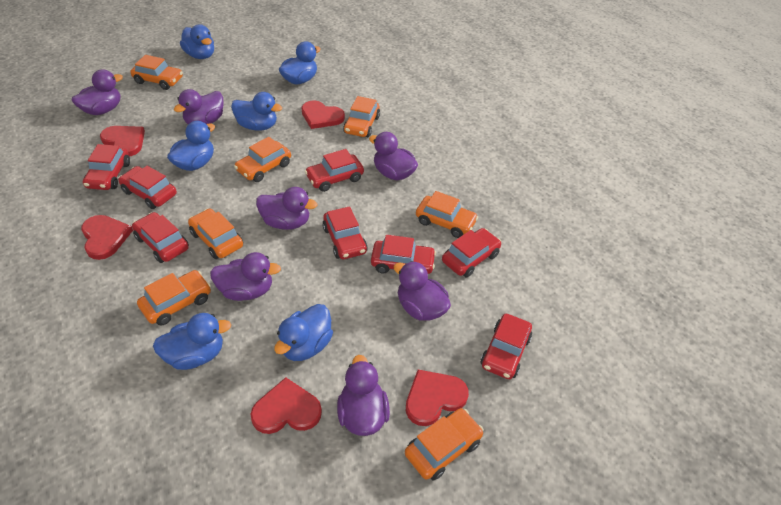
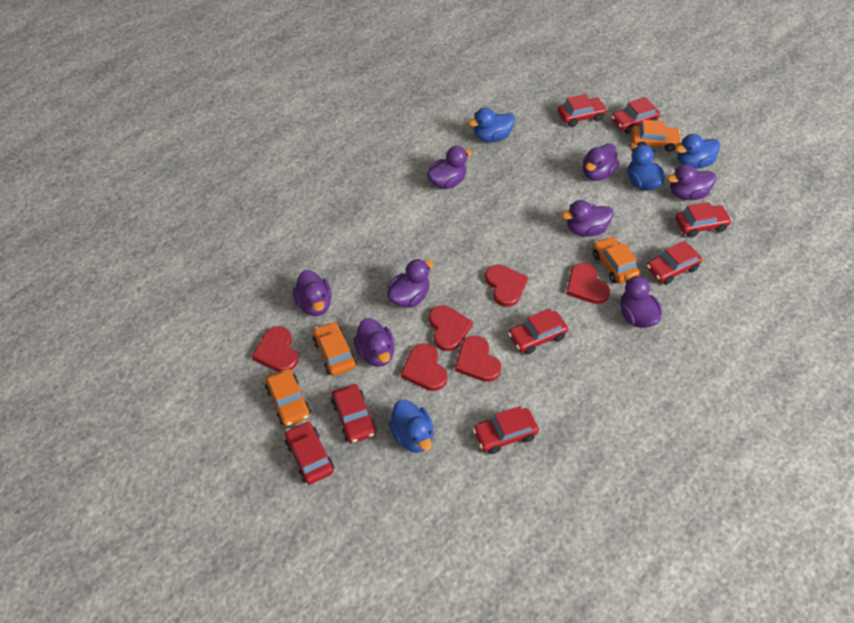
blue duck: [153,313,232,370] [167,121,215,171] [180,24,214,59] [231,92,282,131] [274,304,333,361] [279,41,321,84] = 6 -> [388,400,434,453] [468,108,515,142] [628,145,665,191] [676,134,720,169] = 4
orange car: [130,55,183,90] [137,270,211,326] [188,209,243,259] [234,137,291,182] [343,96,380,137] [405,408,484,480] [416,191,478,238] = 7 -> [265,369,311,427] [313,321,356,376] [593,236,640,284] [631,120,682,152] = 4
purple duck: [72,69,123,115] [174,89,224,124] [210,252,281,301] [256,187,318,230] [337,355,390,436] [369,132,418,180] [393,261,451,321] = 7 -> [293,270,332,316] [353,318,395,367] [387,259,433,308] [427,146,472,189] [562,200,614,237] [583,144,619,181] [620,274,662,328] [667,164,716,200] = 8
red heart: [81,215,133,260] [100,126,145,156] [250,377,322,434] [301,100,345,129] [406,370,469,426] = 5 -> [252,326,298,372] [401,343,447,391] [429,306,473,351] [455,336,501,382] [485,265,528,307] [566,263,610,304] = 6

